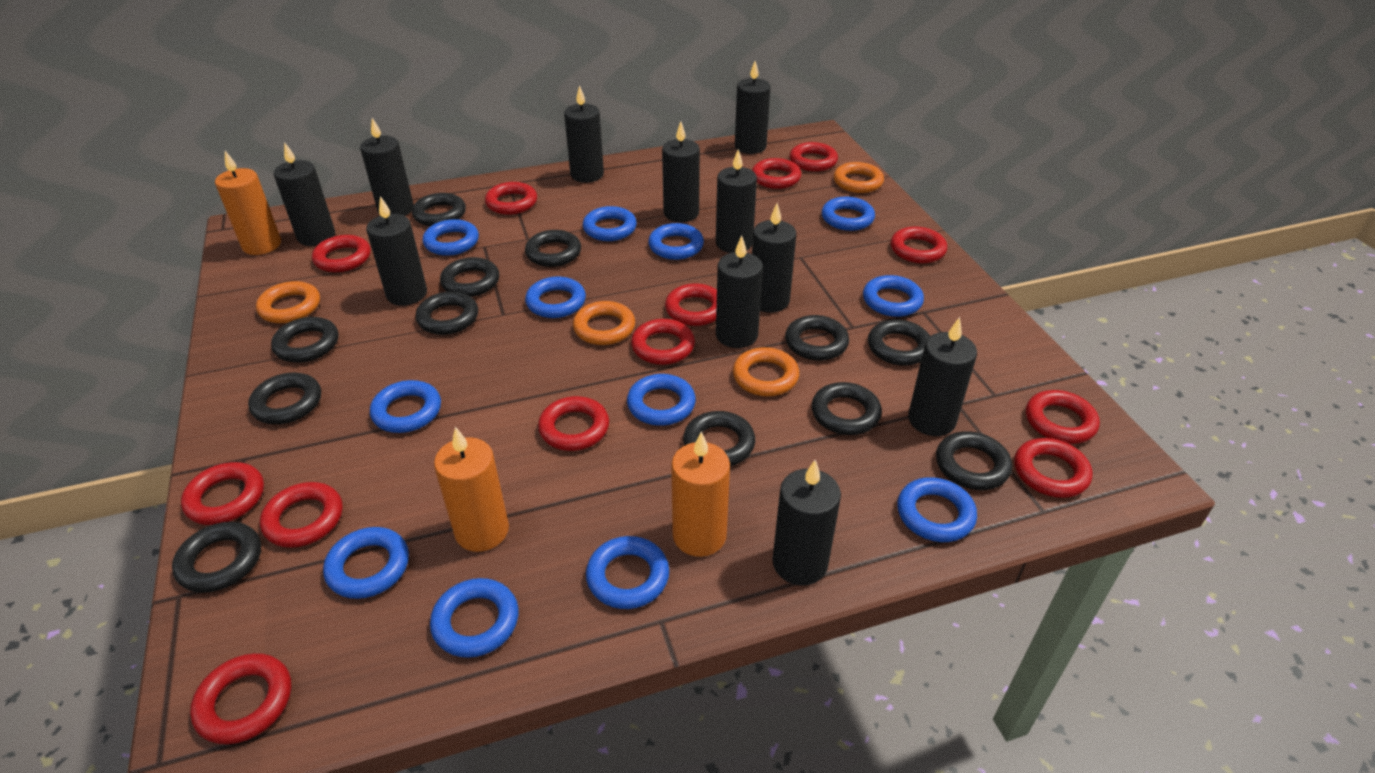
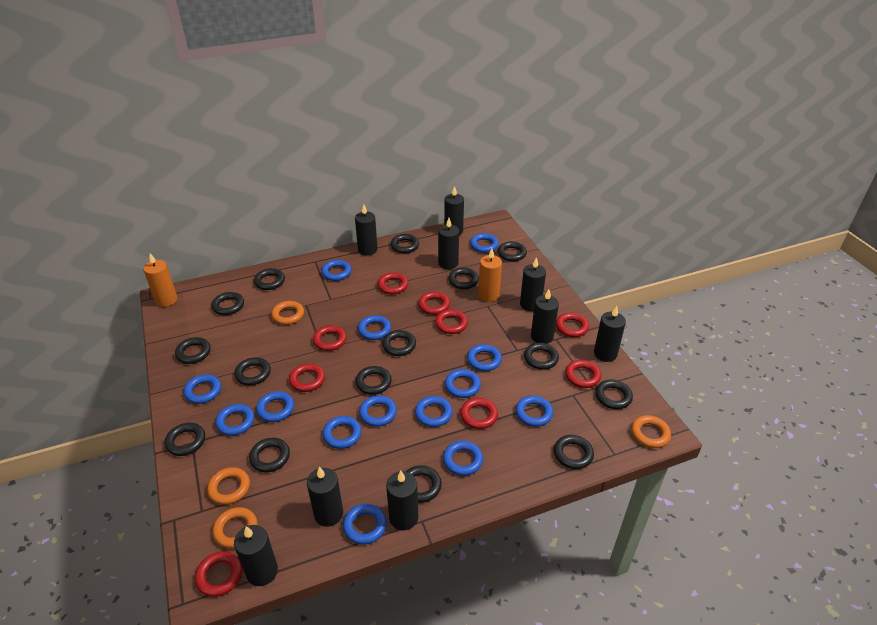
black candle: [274,142,335,246] [360,118,414,216] [366,196,427,306] [564,85,604,183] [662,121,700,222] [716,149,757,253] [716,236,763,348] [735,61,771,154] [752,203,796,313] [772,460,841,586] [908,317,977,436] = 11 -> [234,525,278,586] [307,467,343,527] [355,205,378,255] [386,471,418,530] [438,218,459,269] [444,186,464,235] [520,257,546,311] [531,289,559,344] [594,306,626,362] = 9
black ring: [172,522,261,593] [248,373,321,424] [271,317,338,363] [412,193,466,226] [415,291,478,335] [440,257,499,297] [525,230,581,267] [683,411,755,466] [785,315,849,361] [812,382,882,435] [868,319,930,366] [936,431,1012,490] = 12 -> [165,423,205,456] [175,337,211,364] [211,292,244,315] [234,357,271,386] [249,438,290,472] [254,268,285,290] [355,366,392,395] [382,330,416,356] [391,234,419,254] [406,465,442,503] [448,268,479,289] [498,241,527,261] [524,343,559,370] [554,435,594,469] [595,380,633,409] = 15
blue ring: [323,527,409,599] [370,380,441,433] [423,219,479,256] [430,578,519,658] [525,276,586,318] [583,206,637,241] [586,536,669,609] [627,374,696,426] [648,223,704,260] [822,197,875,231] [863,275,924,317] [897,477,977,542] = 12 -> [183,374,221,404] [215,404,255,436] [256,391,294,422] [321,260,351,281] [323,416,362,449] [343,504,387,545] [358,315,391,340] [359,395,397,427] [415,396,453,427] [443,441,483,476] [445,369,481,398] [467,344,502,371] [470,233,499,253] [515,396,553,427] = 14
orange candle: [215,151,281,255] [434,427,509,552] [671,432,730,557] = 3 -> [143,253,178,307] [478,249,502,302] = 2
red ring: [181,462,264,525] [190,653,291,745] [260,482,343,548] [312,235,371,272] [485,182,537,215] [538,396,609,451] [631,319,695,365] [665,283,717,326] [752,158,801,189] [790,142,838,172] [891,226,947,263] [1014,438,1092,498] [1026,390,1100,444] = 13 -> [195,551,242,597] [289,363,325,392] [313,325,347,351] [378,272,408,294] [418,291,450,315] [435,309,468,334] [460,398,498,429] [556,313,589,337] [565,360,601,388] = 9

